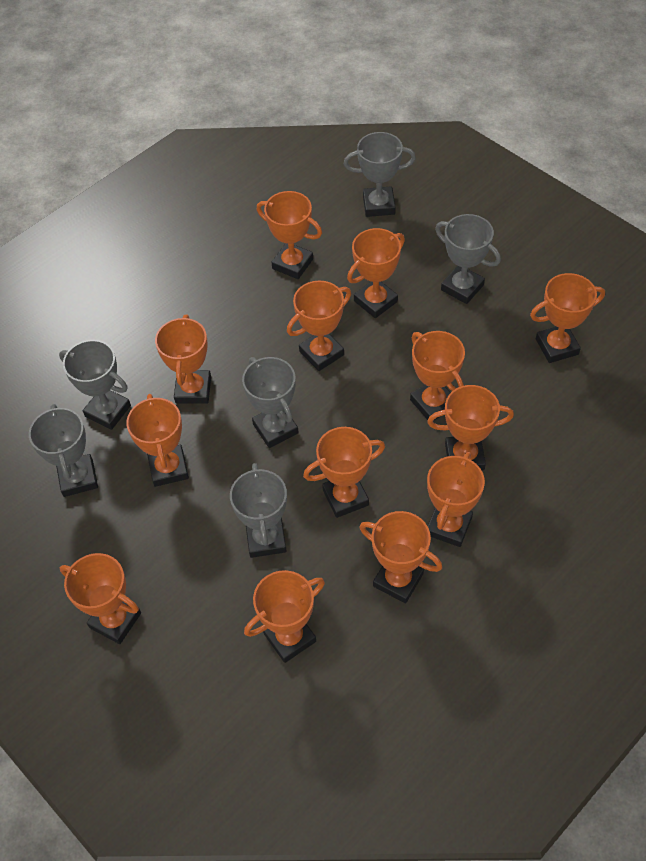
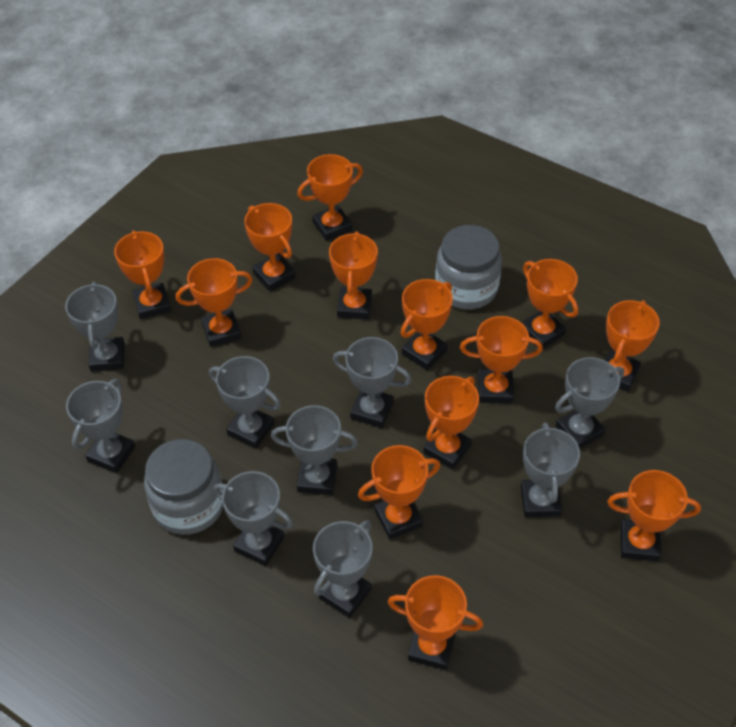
grey jar: none = 0 -> [144,439,223,535] [435,225,502,310] = 2
grey trophy: [29,404,98,497] [59,340,131,430] [230,463,287,558] [242,357,299,448] [344,132,416,217] [435,214,501,304] = 6 -> [65,282,125,372] [66,379,135,473] [209,356,281,449] [214,471,293,566] [271,405,358,495] [313,520,373,618] [333,337,412,428] [521,423,580,517] [555,357,624,449] = 9

